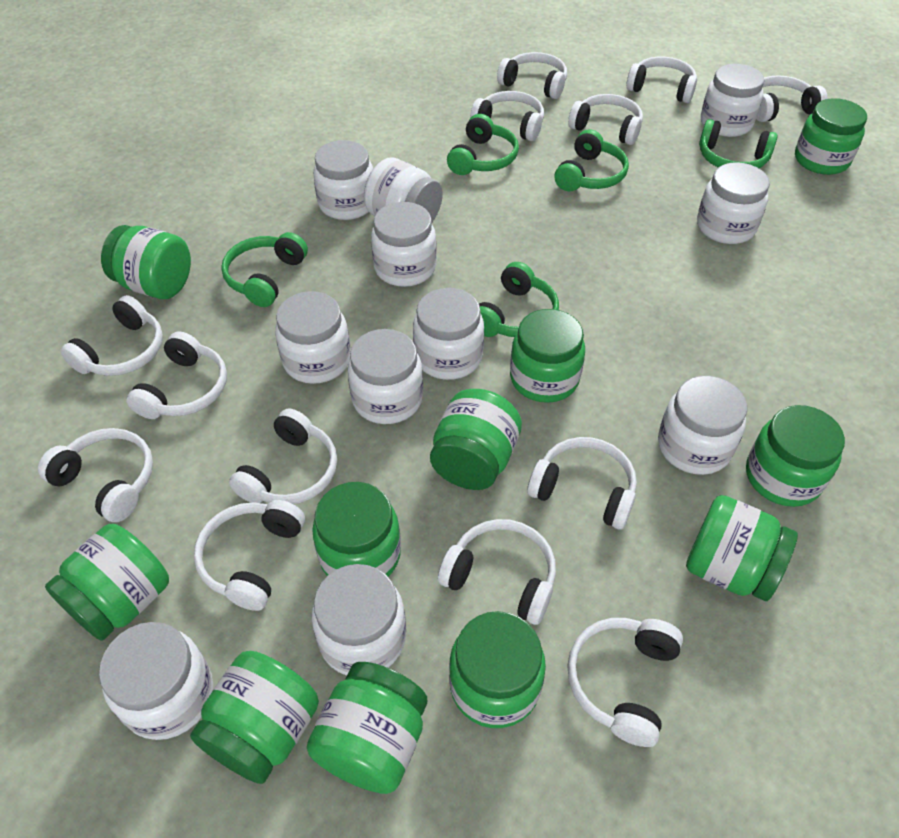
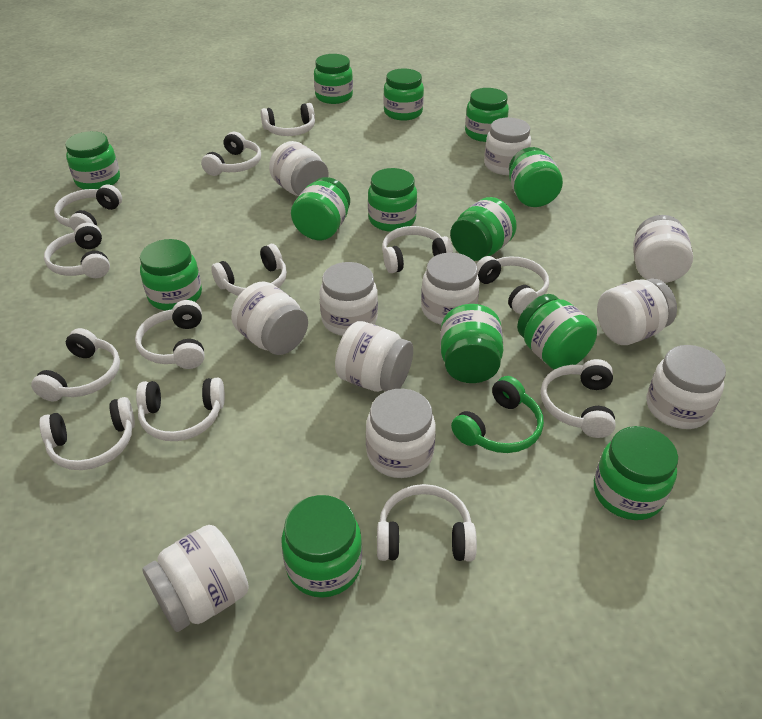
green headphones: [221,232,308,307] [447,114,519,175] [479,262,559,337] [554,129,629,191] [699,119,778,168] = 5 -> [451,376,544,453] = 1
green jar: [45,524,169,641] [101,225,191,299] [190,651,319,784] [307,662,427,794] [312,482,401,577] [430,389,522,490] [449,611,546,728] [510,309,585,403] [686,495,798,601] [746,405,845,507] [795,98,867,175] = 11 -> [65,131,120,190] [140,239,202,311] [281,495,362,598] [291,177,350,240] [314,54,353,104] [368,168,417,232] [384,69,424,121] [441,304,503,383] [450,197,517,261] [465,88,509,142] [509,147,563,207] [517,294,597,369] [594,426,678,520] = 13

